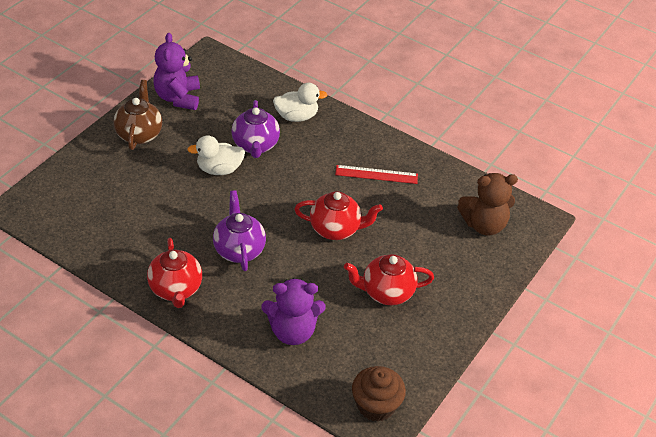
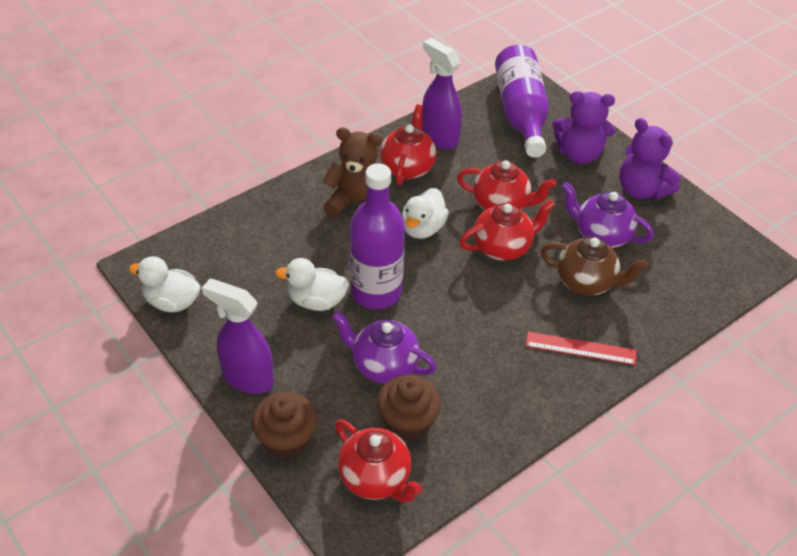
brown cupcake: [352,366,406,422] = 1 -> [252,392,318,459] [377,375,441,440] = 2
purple bottle: none = 0 -> [350,163,405,309] [495,45,549,157] = 2
purple spray bottle: none = 0 -> [202,279,274,394] [422,38,462,150] = 2
red teapot: [147,238,202,308] [294,191,383,240] [344,254,434,305] = 3 -> [335,419,423,502] [380,104,436,185] [457,160,556,210] [459,199,555,261] = 4
white duck: [187,136,245,175] [273,83,328,122] = 2 -> [129,256,201,312] [275,258,349,311] [402,188,449,239] = 3

